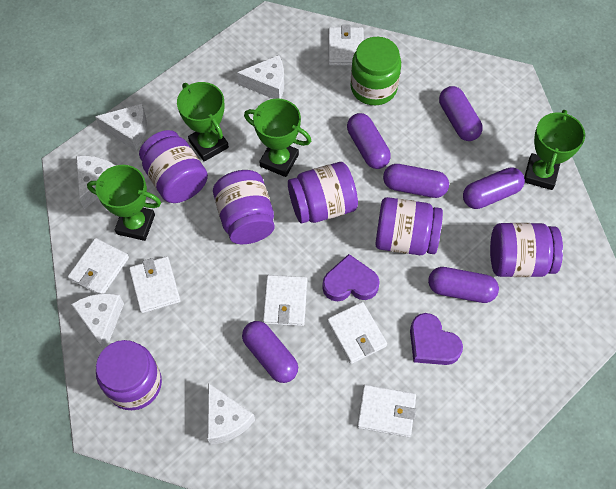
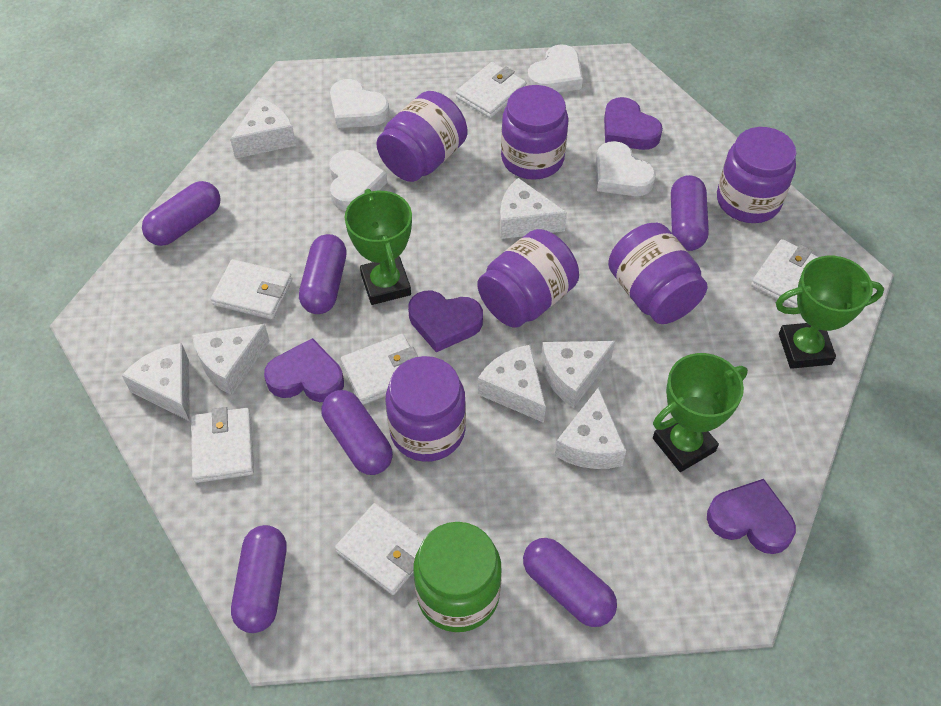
green trophy: [87,165,161,241] [177,82,229,161] [244,98,311,177] [524,110,585,190] = 4 -> [345,189,412,305] [653,353,748,472] [776,256,884,369] = 3
purple heart: [322,254,380,301] [410,313,463,365] = 2 -> [264,338,344,402] [408,291,483,352] [604,97,663,150] [707,479,796,554] = 4
white cheese: [71,293,124,350] [76,155,115,209] [95,104,147,151] [207,383,255,445] [237,55,284,99] = 5 -> [122,343,190,421] [192,324,270,395] [230,97,296,159] [478,345,546,423] [500,178,567,239] [541,341,615,408] [555,387,626,469] = 7
white heart: none = 0 -> [329,150,387,211] [330,79,389,128] [527,45,583,93] [596,141,656,196] = 4

